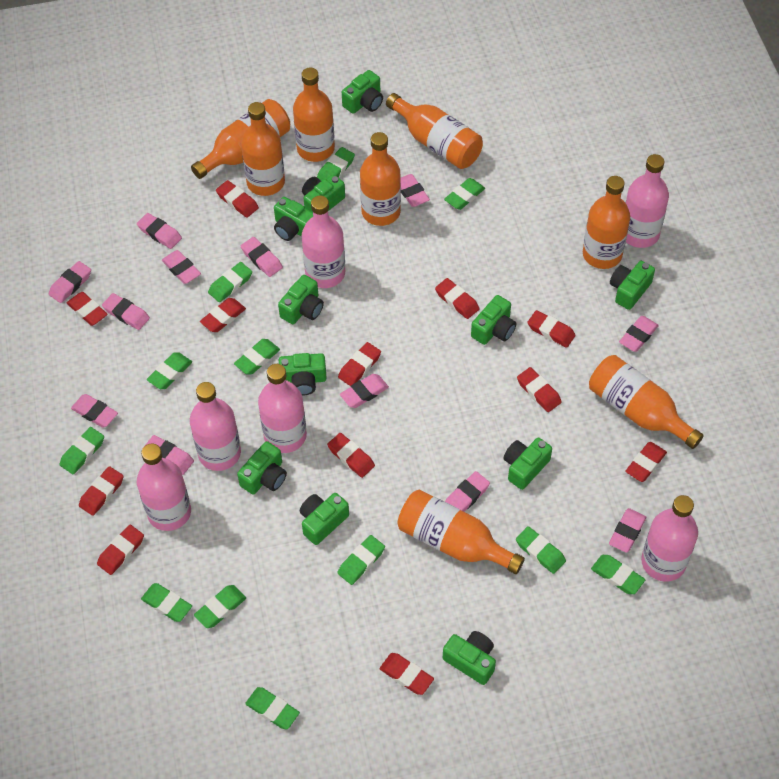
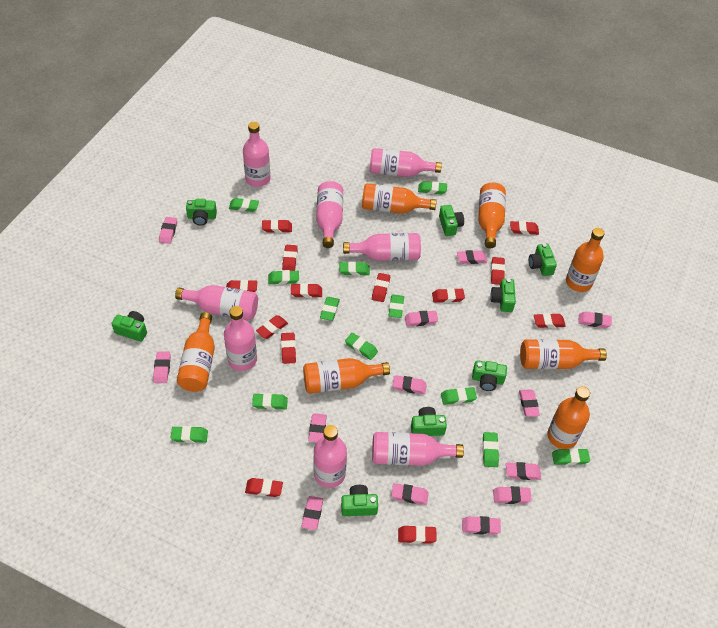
green camera: [237,441,287,494] [274,197,313,241] [278,275,324,324] [279,353,327,395] [300,493,349,545] [302,174,345,212] [342,70,383,114] [443,631,496,685] [471,295,516,345] [503,437,552,490] [610,261,655,310] = 11 -> [111,311,147,342] [186,199,217,226] [341,485,378,516] [411,407,447,436] [439,205,464,236] [472,360,507,391] [490,278,516,312] [529,243,557,276] = 8
orange bottle: [191,99,290,179] [241,102,285,196] [293,67,335,162] [360,132,401,226] [386,93,483,169] [397,490,525,574] [583,176,630,269] [589,355,704,449] = 8 -> [177,313,215,392] [303,358,390,394] [362,183,437,214] [478,182,506,248] [520,339,607,369] [547,386,590,449] [566,228,605,292] = 7
pink bottle: [137,444,191,531] [190,382,241,471] [258,364,307,453] [302,196,345,288] [625,154,669,248] [641,495,698,582] = 6 -> [175,285,258,320] [224,306,257,371] [243,122,270,187] [313,425,347,488] [316,181,343,248] [343,233,421,261] [370,148,442,177] [372,432,464,466] = 8
pink eraser: [49,261,91,303] [71,394,118,428] [102,293,150,330] [137,213,182,249] [143,435,194,475] [162,250,201,284] [241,237,283,277] [340,374,389,408] [400,174,430,207] [445,471,490,512] [609,508,646,553] [619,316,659,352] = 12 -> [153,351,171,383] [159,217,177,244] [302,496,323,530] [308,413,327,442] [391,483,428,505] [392,375,427,394] [405,311,438,326] [457,250,487,264] [462,516,501,535] [493,486,532,504] [506,462,541,480] [519,389,540,417] [578,311,612,328] = 13
red eraser: [67,292,108,326] [79,466,124,516] [97,525,144,575] [200,298,246,332] [216,180,259,218] [327,433,375,478] [338,342,381,386] [380,653,434,695] [435,278,480,319] [517,367,562,412] [527,310,576,348] [625,442,667,482] = 12 -> [226,280,257,292] [245,478,283,497] [256,315,288,339] [262,219,292,233] [281,333,296,364] [282,245,298,271] [291,283,322,298] [372,273,390,302] [398,525,437,544] [432,288,465,303] [491,257,505,285] [510,221,539,235] [534,313,566,328] = 13

